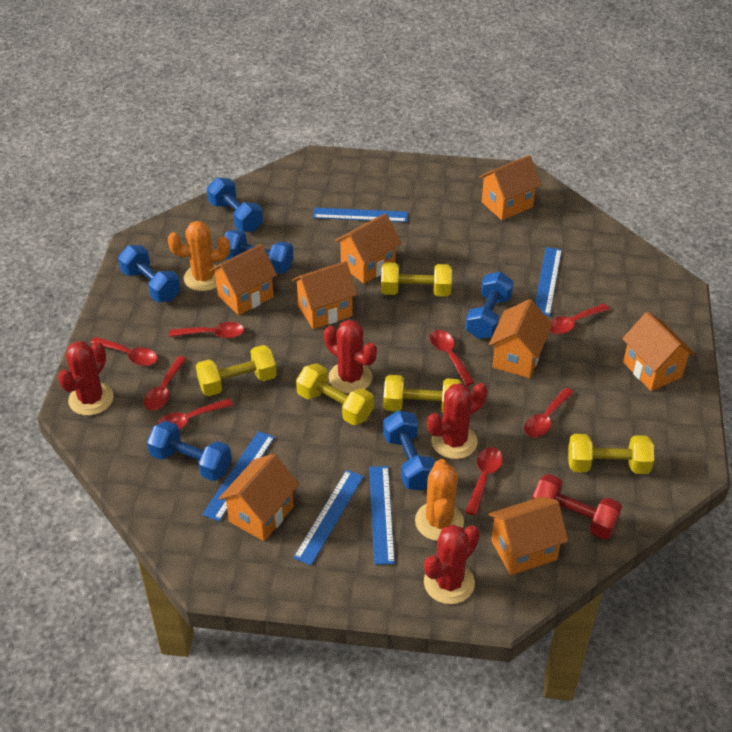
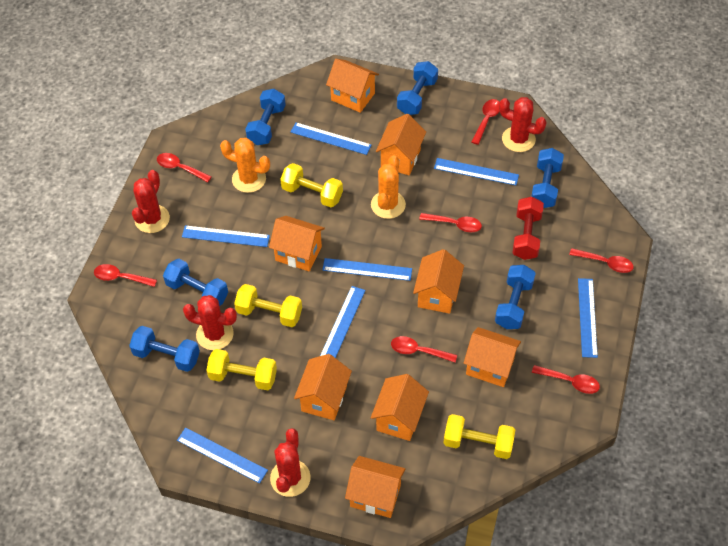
blue ruler: [202,431,275,521] [293,470,364,565] [313,208,408,222] [369,466,395,565] [535,247,562,316] = 5 -> [177,428,268,484] [182,225,270,247] [291,122,371,155] [320,286,365,358] [322,258,412,281] [434,158,519,185] [578,278,598,358] = 7
red spoon: [90,337,158,366] [144,356,187,411] [156,399,233,430] [169,322,244,339] [430,330,475,386] [466,447,503,516] [524,388,574,437] [549,304,610,335] = 8 -> [94,264,157,287] [157,153,212,182] [391,336,457,363] [419,213,482,232] [471,99,500,145] [532,365,600,394] [569,248,634,273] = 7
yellow dumbbell: [196,345,277,397] [296,363,374,425] [381,262,452,297] [383,375,462,413] [568,434,654,474] = 5 -> [206,349,277,390] [234,284,302,327] [280,163,343,208] [443,414,515,459] = 4

